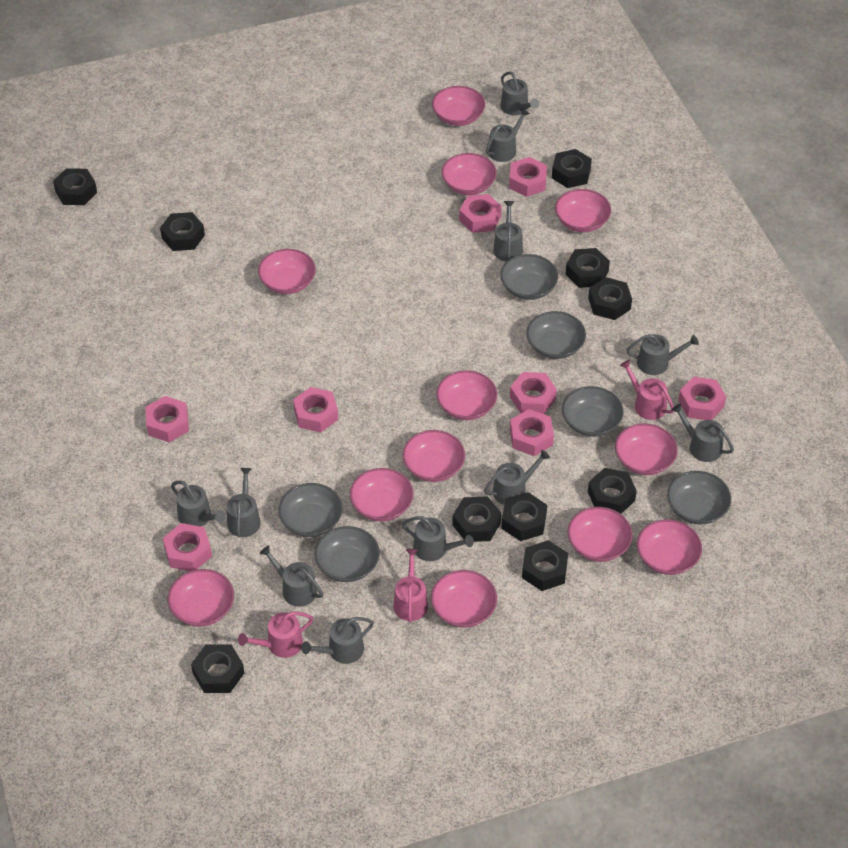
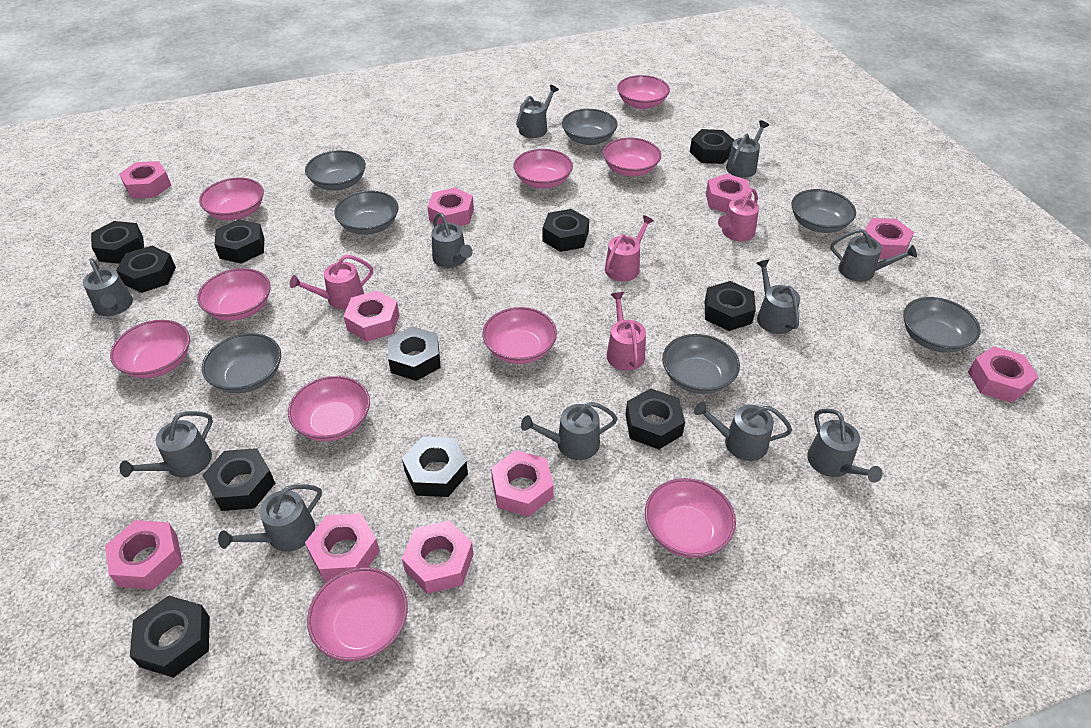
black nut: [53,168,97,205] [160,212,205,251] [191,644,244,693] [452,496,502,542] [501,492,547,541] [522,540,568,591] [552,149,592,188] [565,248,610,288] [588,277,632,320] [588,468,637,514] = 10 -> [91,221,144,264] [116,246,176,293] [130,595,210,678] [203,448,275,511] [214,219,264,264] [388,326,441,381] [402,437,468,497] [543,209,589,252] [625,388,685,449] [690,129,734,164] [705,281,756,331] = 11
grey bowl: [278,483,343,537] [314,526,380,582] [500,254,558,300] [526,311,586,359] [562,386,623,437] [667,471,731,524] = 6 -> [202,333,281,393] [305,150,366,190] [334,191,399,235] [562,109,618,145] [662,334,740,394] [791,189,856,233] [903,297,981,353] = 7
pink bowl: [168,569,234,627] [258,249,316,294] [350,468,413,522] [403,430,465,482] [431,570,497,628] [432,86,485,126] [436,370,497,420] [441,153,497,195] [555,189,611,232] [568,507,633,562] [615,423,678,475] [637,519,702,575] = 12 -> [110,320,190,378] [197,268,271,321] [199,178,264,220] [288,376,370,441] [307,567,408,661] [482,307,557,364] [513,149,573,189] [603,137,661,176] [617,75,670,109] [645,478,736,558] = 10
pink nut: [145,396,189,442] [163,523,212,571] [293,387,338,432] [459,194,502,233] [509,157,547,197] [510,372,557,414] [510,409,554,456] [678,376,726,420] = 8 -> [105,520,183,589] [119,161,171,199] [305,513,380,582] [344,290,399,342] [402,520,474,594] [427,188,474,226] [491,450,554,517] [706,173,752,213] [862,218,914,259] [968,346,1038,403] = 10
pink watering can: [238,612,313,658] [393,549,428,622] [620,360,674,420] = 3 -> [290,255,373,309] [605,215,654,281] [606,292,646,371] [718,188,759,241] = 4

